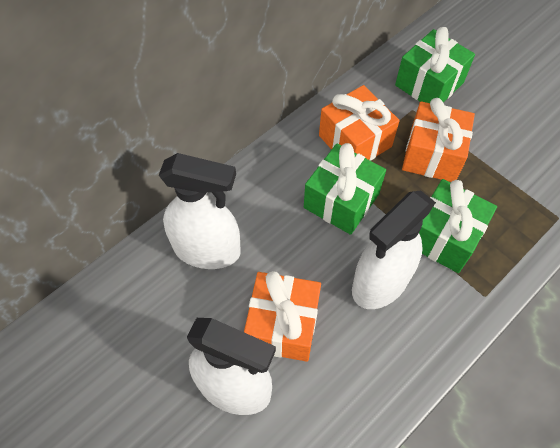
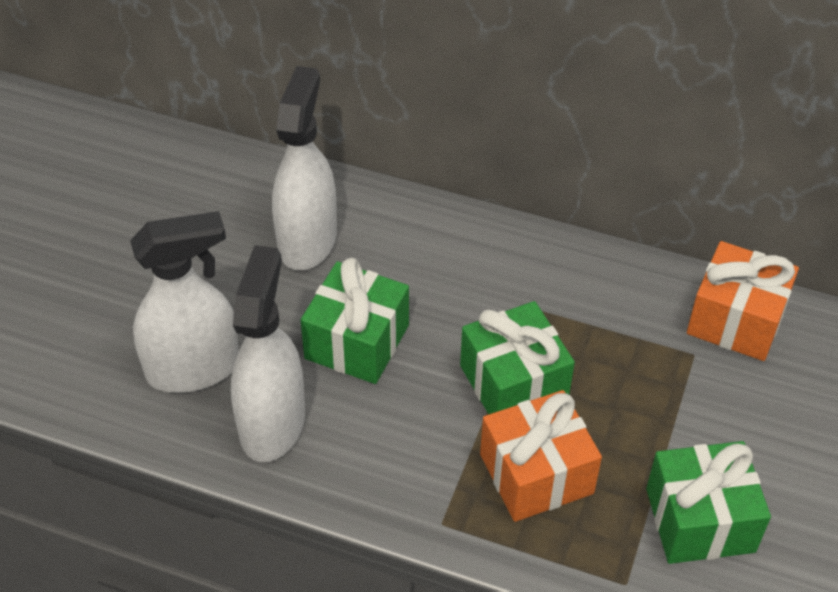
orange gift: [244,271,321,362] [319,85,400,161] [402,98,475,182] = 3 -> [480,390,602,522] [687,241,799,361] = 2

